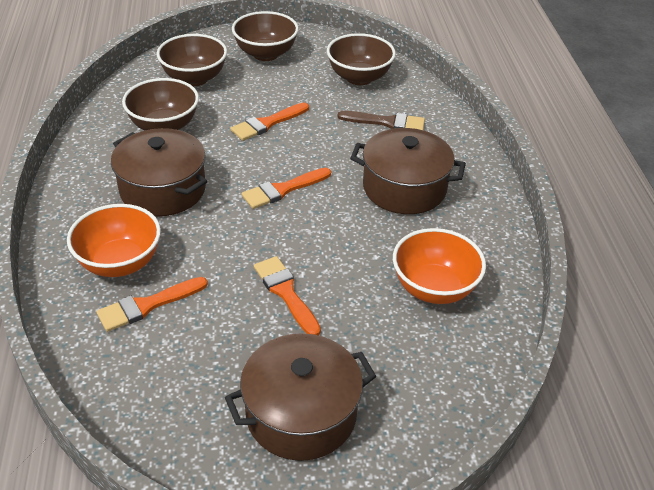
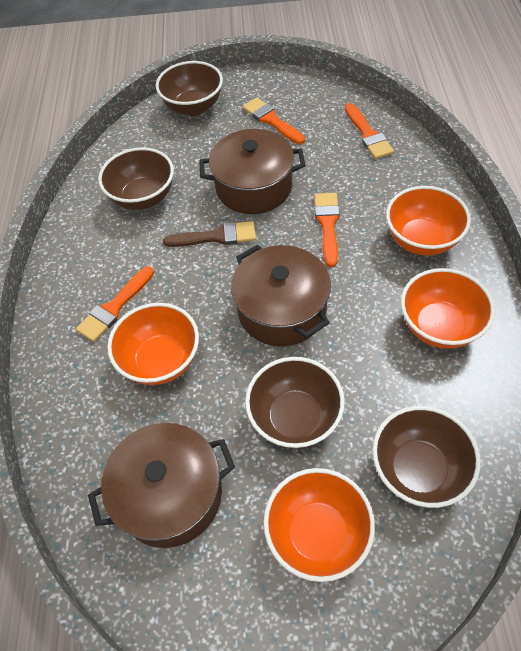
orange bowl: [67,204,161,277] [393,228,486,304] = 2 -> [107,303,199,385] [263,468,375,582] [386,186,471,256] [401,268,495,349] = 4

